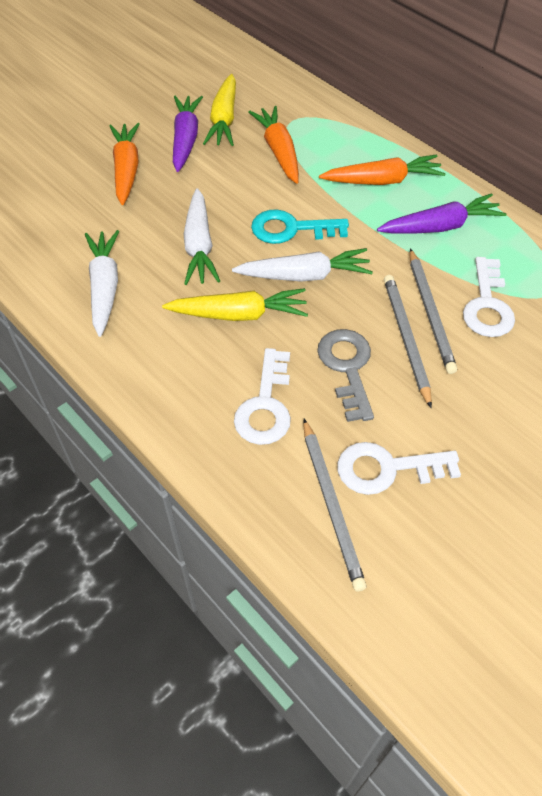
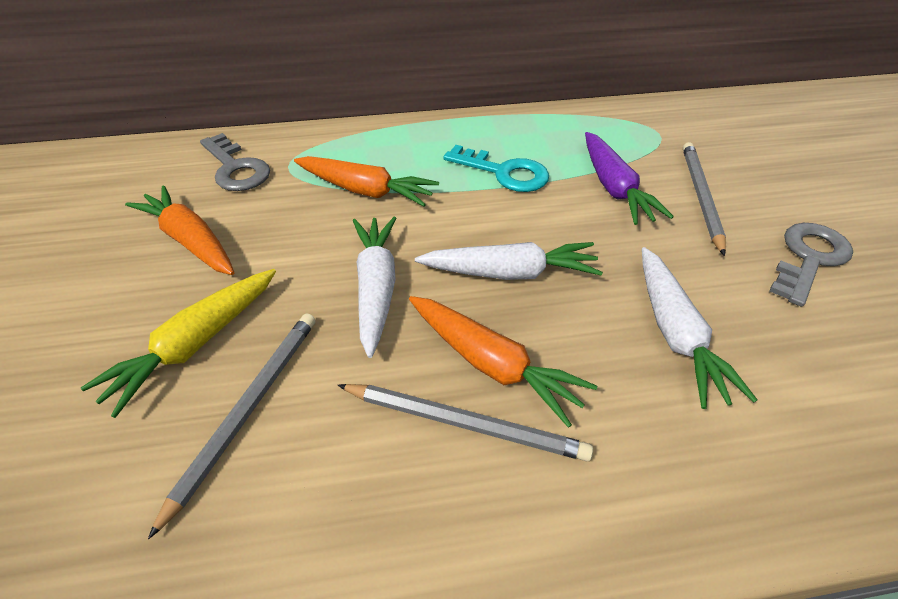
grey key: [317,329,374,422] = 1 -> [200,133,270,191] [769,223,853,307] = 2
purple carrot: [173,96,203,172] [377,193,506,234] = 2 -> [585,132,674,225] = 1
white key: [234,348,291,445] [337,442,461,495] [463,257,515,337] = 3 -> none = 0
yellow carrot: [162,288,308,321] [203,74,236,146] = 2 -> [81,269,276,418] = 1

